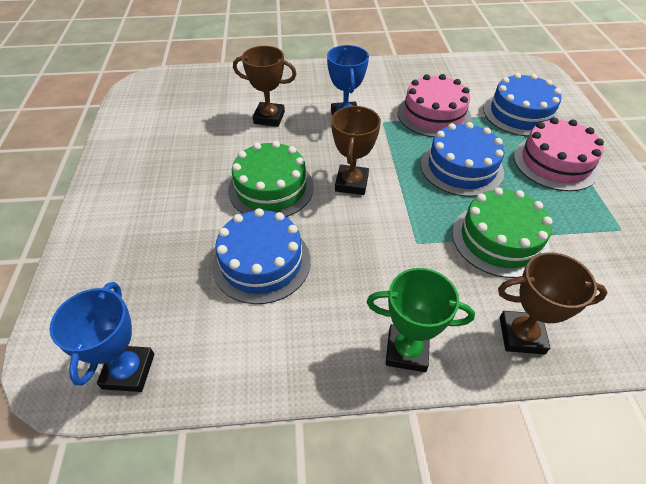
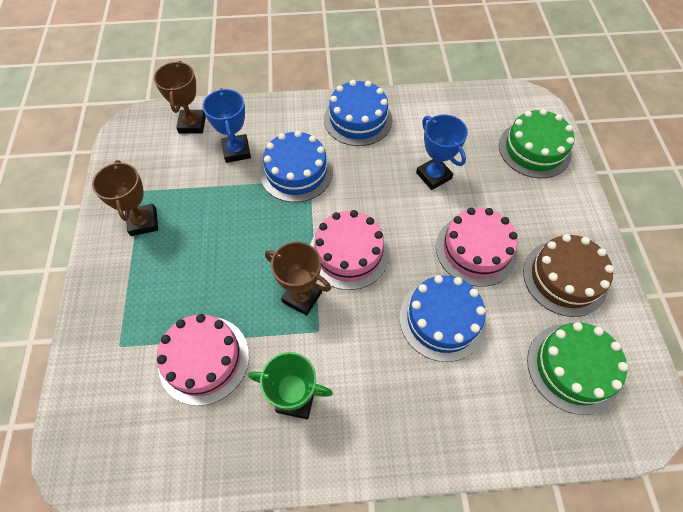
brown cake: none = 0 -> [523,234,614,317] = 1
pink cake: [397,74,471,137] [514,117,604,191] = 2 -> [157,314,249,406] [310,210,389,290] [436,208,518,287] = 3

